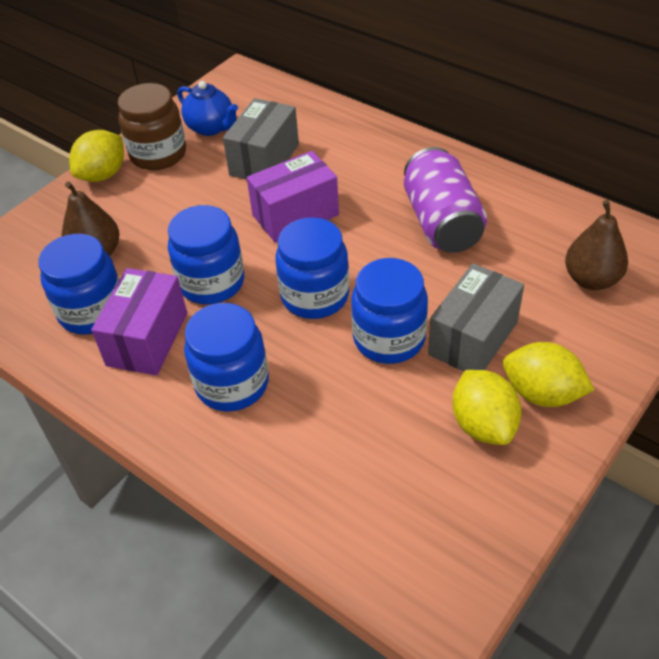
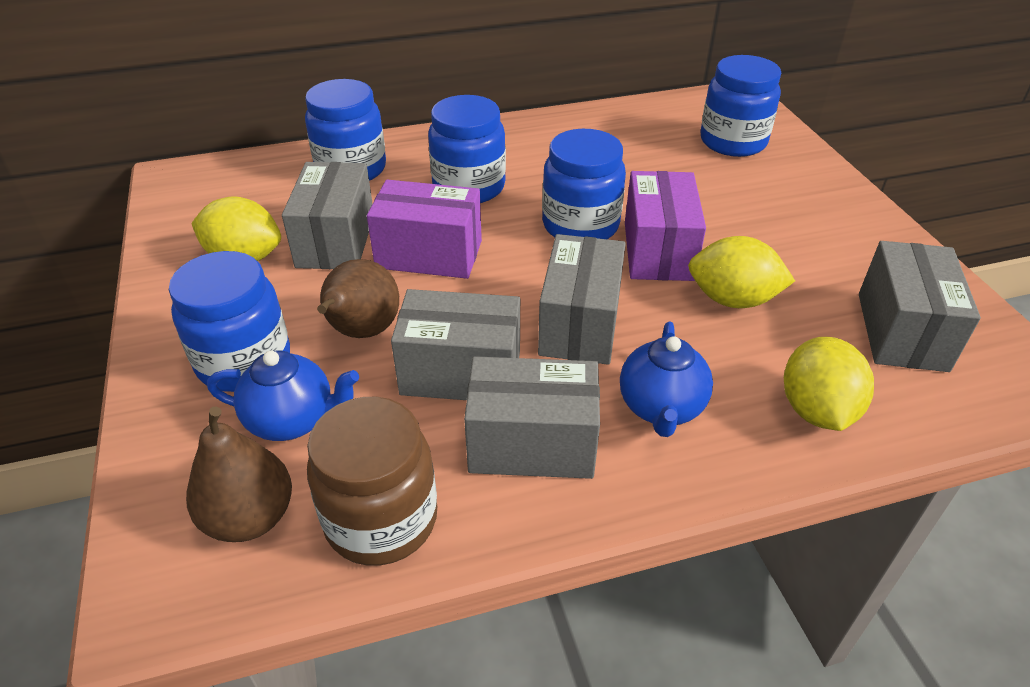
blue teapot: [177,81,238,136] = 1 -> [207,350,359,441] [620,322,713,437] = 2
grey box: [223,98,299,180] [428,263,524,372] = 2 -> [282,162,373,269] [391,289,520,400] [464,356,600,479] [538,234,626,365] [859,241,981,372] = 5
purple can: [404,147,487,253] = 1 -> none = 0

